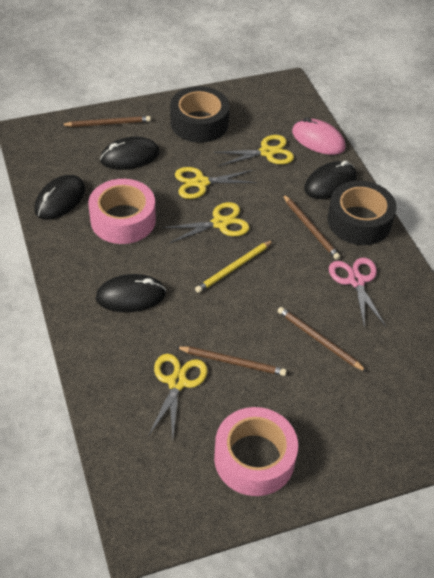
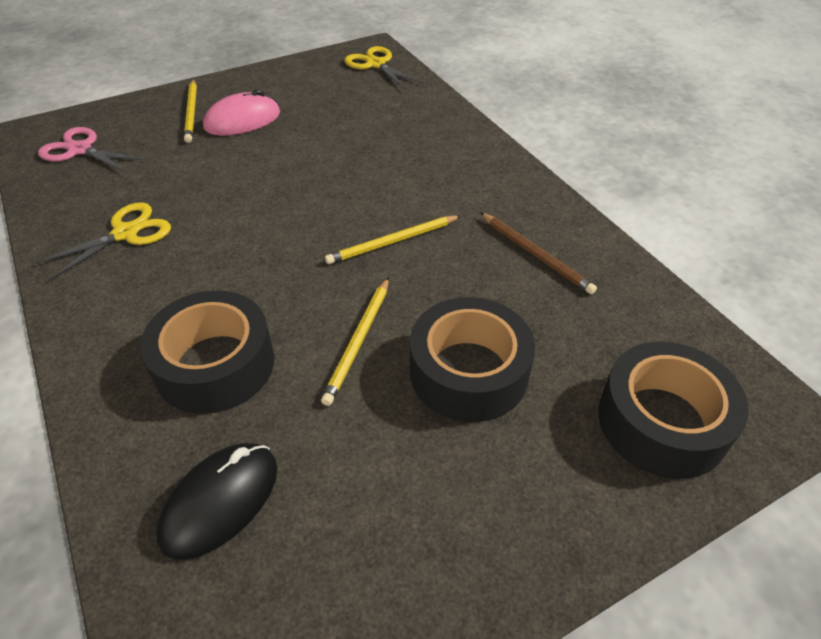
black mouse: [34,175,85,220] [96,274,166,312] [100,136,159,170] [304,161,356,199] = 4 -> [156,443,278,560] = 1
black tape: [170,86,230,143] [327,181,397,245] = 2 -> [140,290,274,414] [410,297,535,422] [598,342,749,479] = 3
brown pencil: [61,116,151,127] [176,346,287,376] [278,307,367,372] [283,194,340,260] = 4 -> [480,212,597,294] = 1
pink tape: [88,179,156,244] [214,407,298,496] = 2 -> none = 0
yellow pencil: [195,240,273,293] = 1 -> [184,79,197,143] [321,277,389,406] [325,215,461,264] = 3
yellow scissors: [148,354,208,439] [163,202,250,243] [175,167,257,199] [214,135,294,166] = 4 -> [34,202,171,281] [345,46,424,90] = 2

